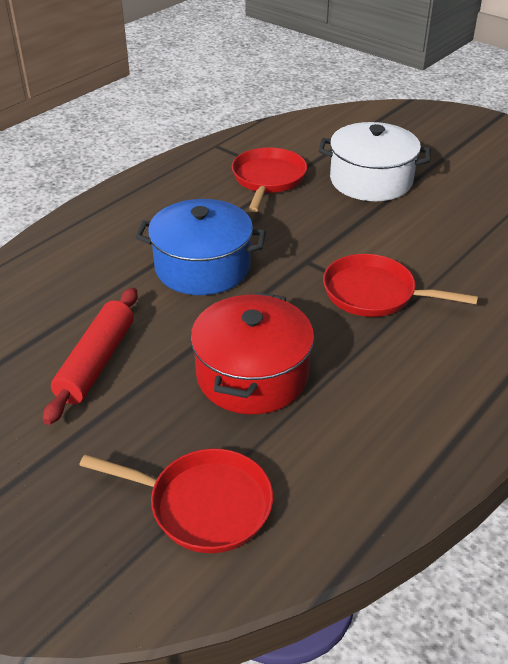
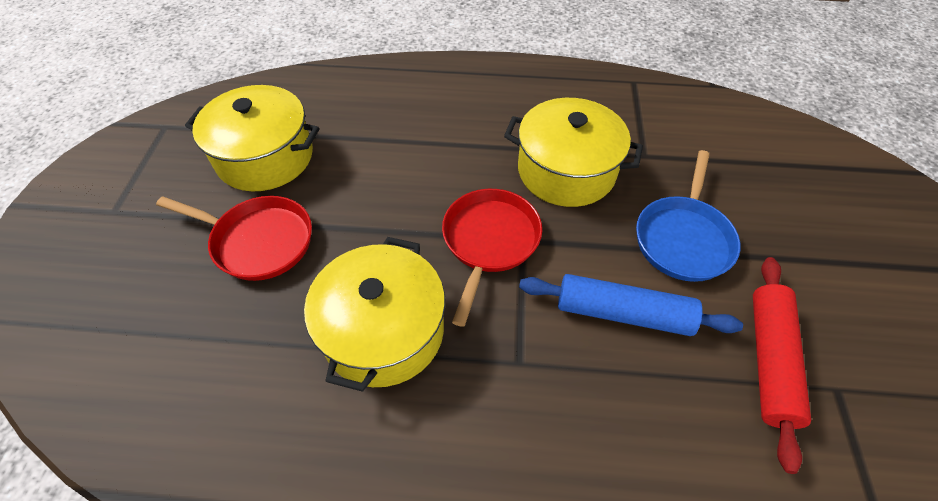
blue pan: none = 0 -> [636,150,741,282] = 1
blue pot: [135,199,266,295] = 1 -> none = 0
blue rolling pin: none = 0 -> [519,274,743,336] = 1
red pan: [79,449,273,553] [232,147,307,212] [323,254,478,317] = 3 -> [156,196,312,281] [442,189,542,327] = 2
red pot: [190,292,314,414] = 1 -> none = 0
white pot: [318,122,431,201] = 1 -> none = 0
yellow pot: none = 0 -> [185,85,319,191] [304,237,445,392] [504,98,643,207] = 3

